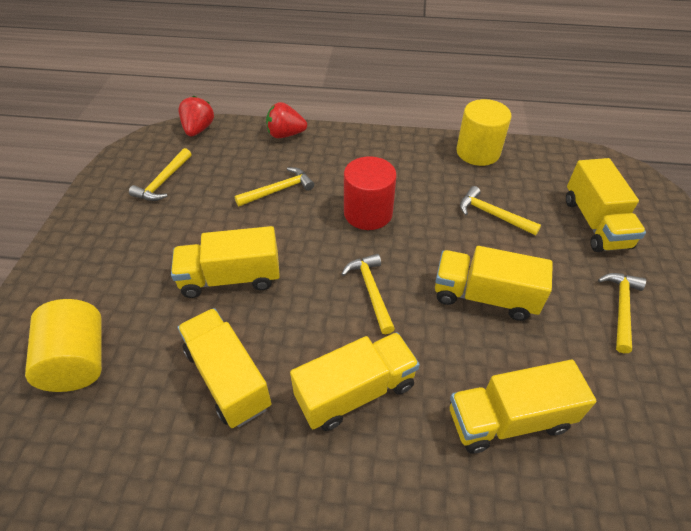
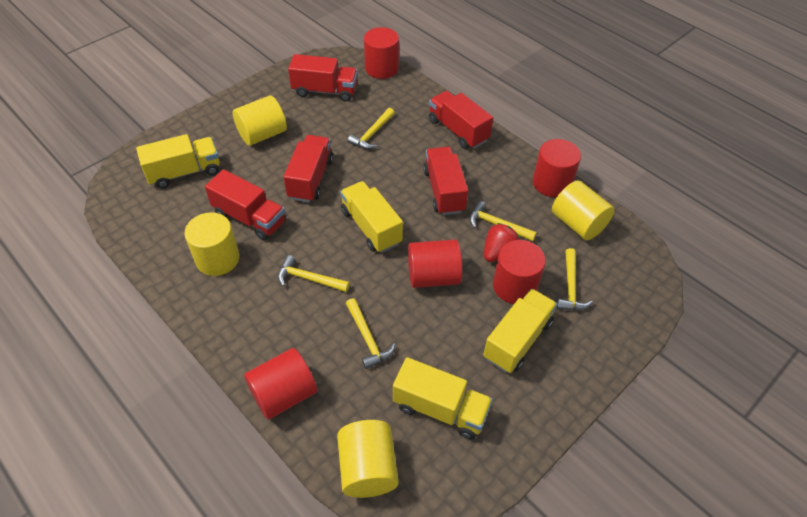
red cylinder: [344,156,397,230] = 1 -> [244,348,317,420] [364,27,399,79] [408,239,462,288] [493,240,546,304] [533,139,581,197] = 5
red strawberry: [178,96,214,137] [266,102,307,138] = 2 -> [484,223,520,262] = 1
red truck: none = 0 -> [205,169,286,240] [284,135,333,202] [288,54,358,102] [423,147,468,215] [429,91,493,149] = 5
yellow cylinder: [25,299,102,392] [456,99,511,166] = 2 -> [184,212,240,276] [233,95,287,146] [337,420,399,498] [552,181,615,240] = 4
yellow truck: [171,226,280,298] [178,308,272,428] [290,332,420,431] [435,246,553,321] [450,360,596,453] [566,158,646,252] = 6 -> [136,134,220,189] [340,181,403,253] [393,357,493,440] [483,289,557,373] = 4

